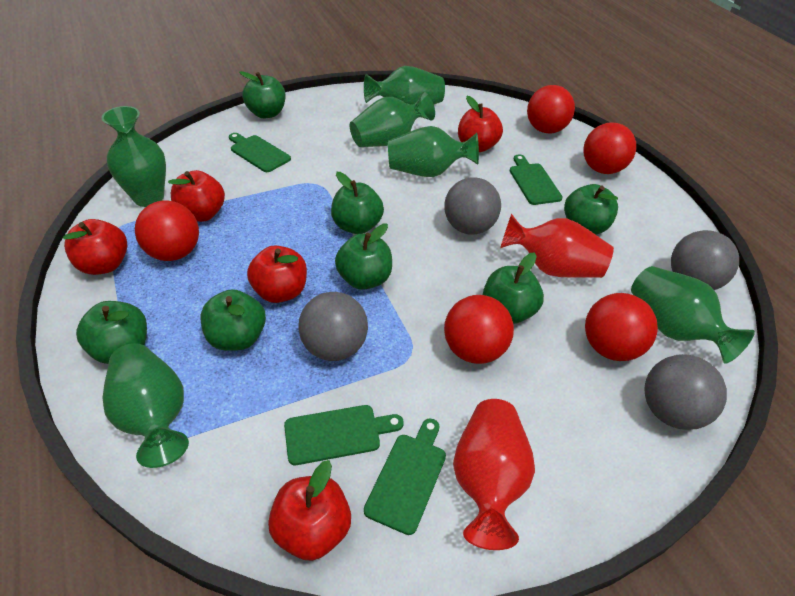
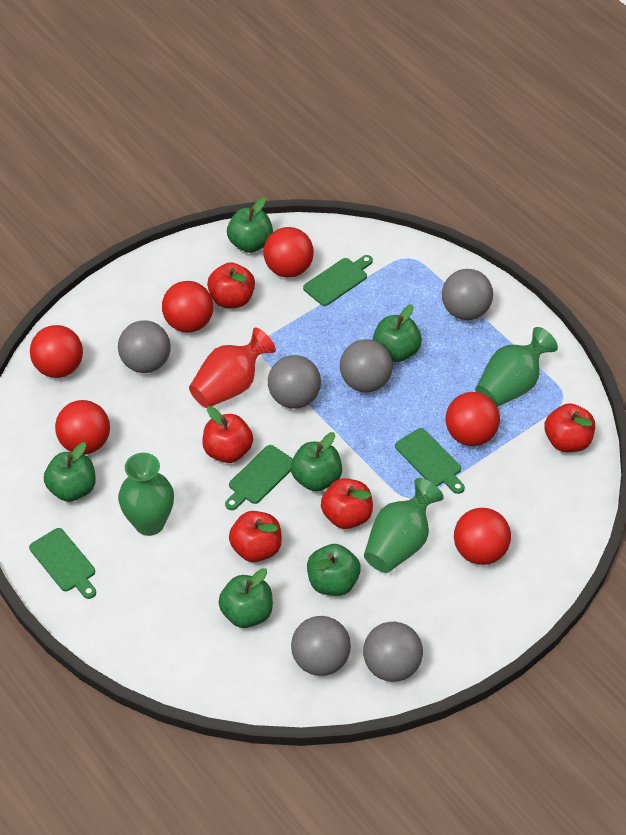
green apple: [76,301,147,364] [201,289,266,351] [239,71,286,118] [331,172,384,234] [335,224,392,290] [483,252,544,324] [564,184,618,235] = 7 -> [44,442,96,502] [218,568,273,628] [227,198,273,253] [291,432,342,491] [307,544,361,596] [373,304,422,362] = 6
green vase: [102,106,166,207] [102,343,189,468] [350,92,435,147] [364,66,445,105] [388,126,479,177] [631,266,755,364] = 6 -> [118,453,174,536] [364,478,444,573] [475,327,558,407] = 3
grey ball: [298,292,368,361] [444,177,501,235] [644,354,727,430] [671,230,739,290] = 4 -> [118,320,171,373] [268,355,321,409] [291,616,351,676] [340,339,393,392] [363,622,423,682] [442,269,493,320] = 6
red ball: [135,200,199,261] [444,295,514,364] [527,85,575,134] [583,122,636,174] [585,293,658,361] = 5 -> [30,325,83,378] [55,400,110,455] [162,281,213,332] [263,227,314,277] [446,392,500,446] [454,508,511,565] = 6
red vase: [453,399,535,550] [500,214,614,278] = 2 -> [189,328,276,408] = 1

